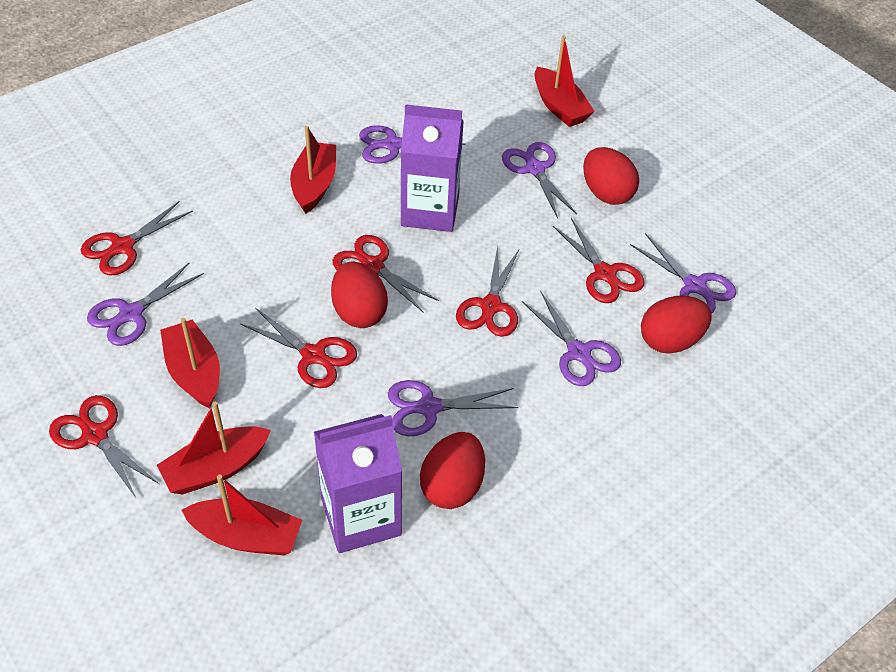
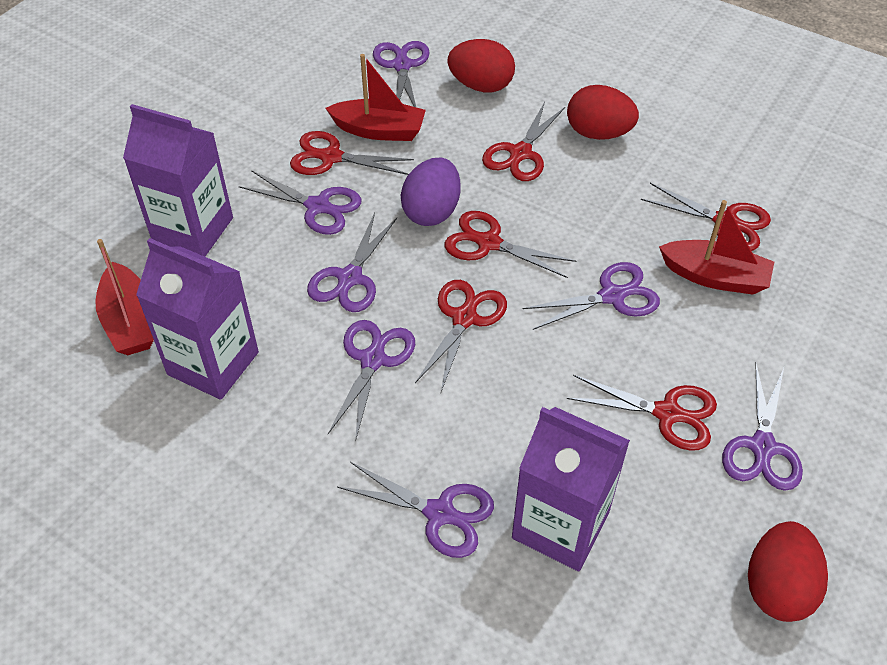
purple carton: [314,414,403,553] [401,104,464,232] = 2 -> [123,104,233,257] [136,238,259,400] [512,407,630,571] = 3
purple egg: none = 0 -> [401,157,460,226] = 1
purple scissors: [87,262,204,346] [359,125,466,164] [388,380,518,436] [502,142,577,218] [522,291,621,386] [630,233,736,314] = 6 -> [239,170,362,235] [307,213,397,312] [328,320,415,442] [337,462,494,558] [373,41,430,107] [523,262,660,330] [722,363,803,491] = 7
red boat: [157,402,271,495] [160,318,220,408] [182,474,302,556] [290,126,336,214] [534,35,595,127] = 5 -> [95,239,154,355] [326,54,426,141] [659,200,774,295] = 3
red egg: [331,261,388,328] [420,432,485,509] [583,147,639,205] [641,296,712,354] = 4 -> [447,39,515,92] [567,85,639,140] [748,521,828,622] = 3

